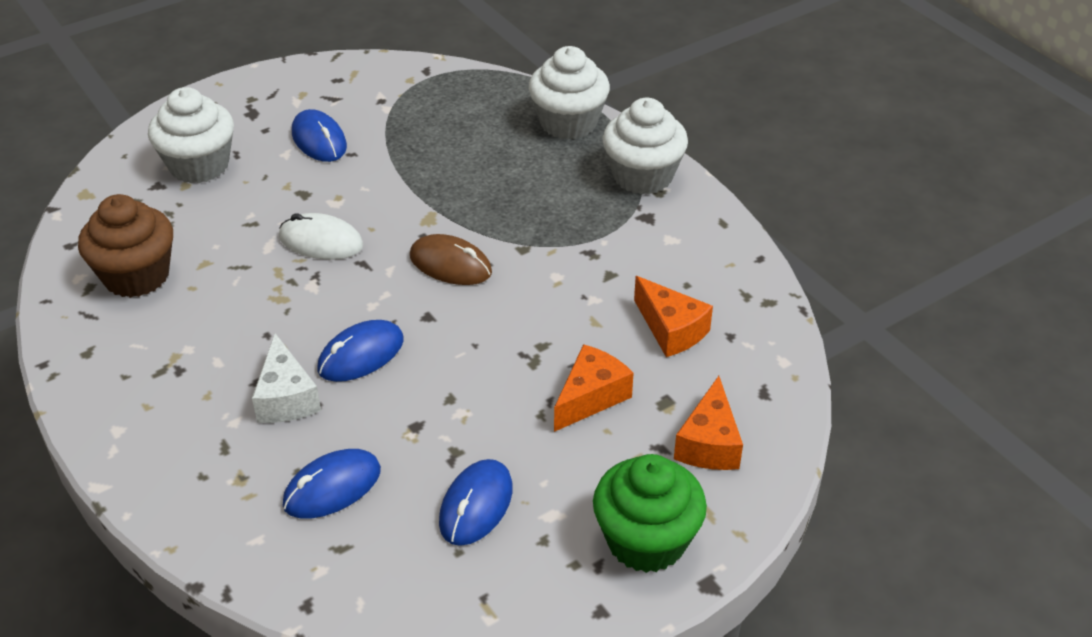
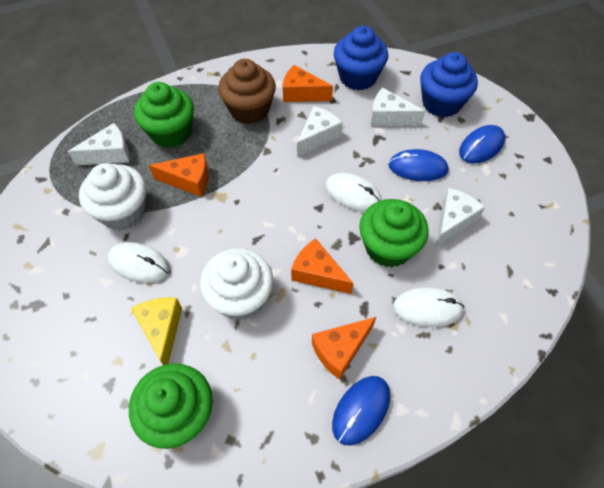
blue cupcake: none = 0 -> [334,26,388,90] [420,52,478,117] = 2
blue mouse: [283,449,381,519] [292,109,347,162] [317,320,404,382] [439,459,513,546] = 4 -> [332,376,390,445] [389,149,448,181] [459,125,505,164] = 3
brown mouse: [410,234,492,285] = 1 -> none = 0
green cupcake: [593,454,707,573] = 1 -> [129,363,213,449] [134,82,194,148] [359,199,429,267] = 3
orange cheese: [554,344,634,432] [634,276,713,357] [674,376,743,470] = 3 -> [149,153,209,197] [283,65,333,102] [291,238,354,294] [312,317,376,380] = 4
white cheese: [252,333,321,423] = 1 -> [68,123,130,165] [297,106,343,157] [371,88,425,126] [436,188,485,247] = 4
white cupcake: [148,87,234,184] [528,46,610,140] [602,98,688,195] = 3 -> [79,163,146,231] [200,248,273,320] = 2
white mouse: [279,213,363,260] = 1 -> [108,242,170,283] [325,173,382,212] [393,287,465,327] = 3
yellow cheese: none = 0 -> [131,298,182,365] = 1

